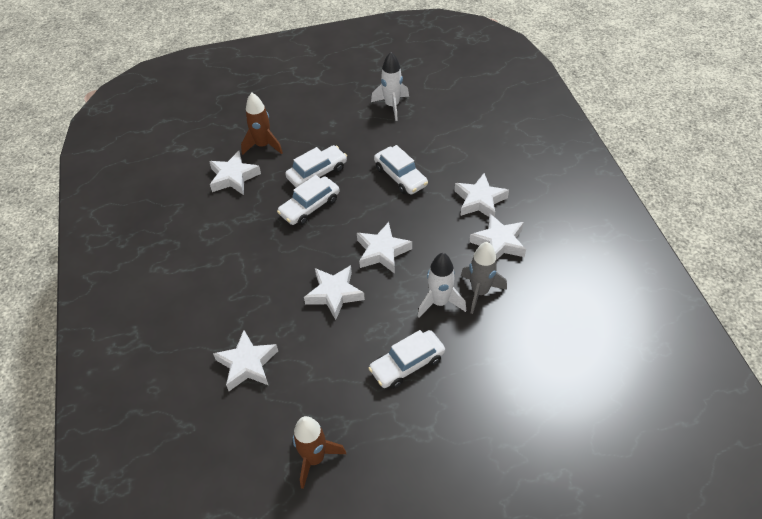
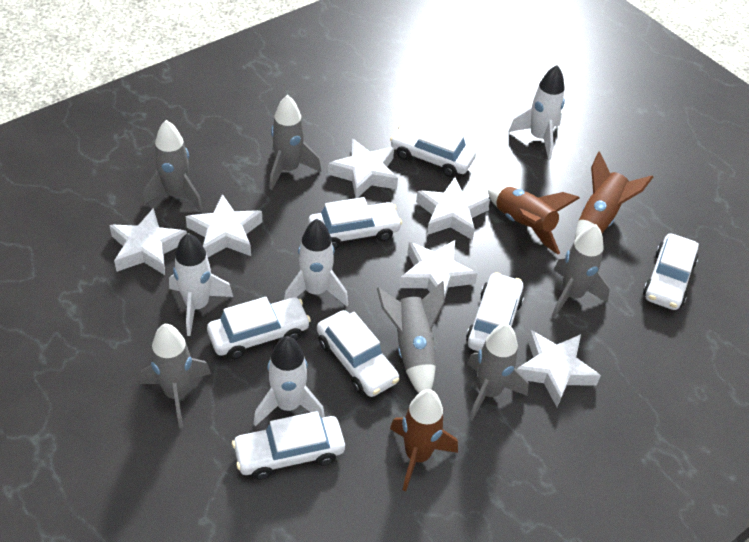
brown rocket: [241,93,283,155] [293,416,346,489] = 2 -> [390,389,458,491] [488,186,579,254] [575,151,653,239] = 3
grey rocket: [461,242,507,314] = 1 -> [140,324,211,428] [143,120,203,212] [269,95,321,190] [377,281,445,393] [467,324,529,421] [552,224,610,318] = 6
white car: [277,175,340,225] [285,145,347,188] [368,330,445,389] [374,145,428,195] = 4 -> [207,297,311,359] [232,411,345,480] [308,197,402,250] [317,310,399,397] [390,123,476,177] [466,272,524,351] [643,233,699,310] = 7
white rocket: [371,52,409,121] [418,253,466,318] = 2 -> [169,233,233,336] [253,336,325,426] [284,219,349,307] [508,65,565,160] = 4

